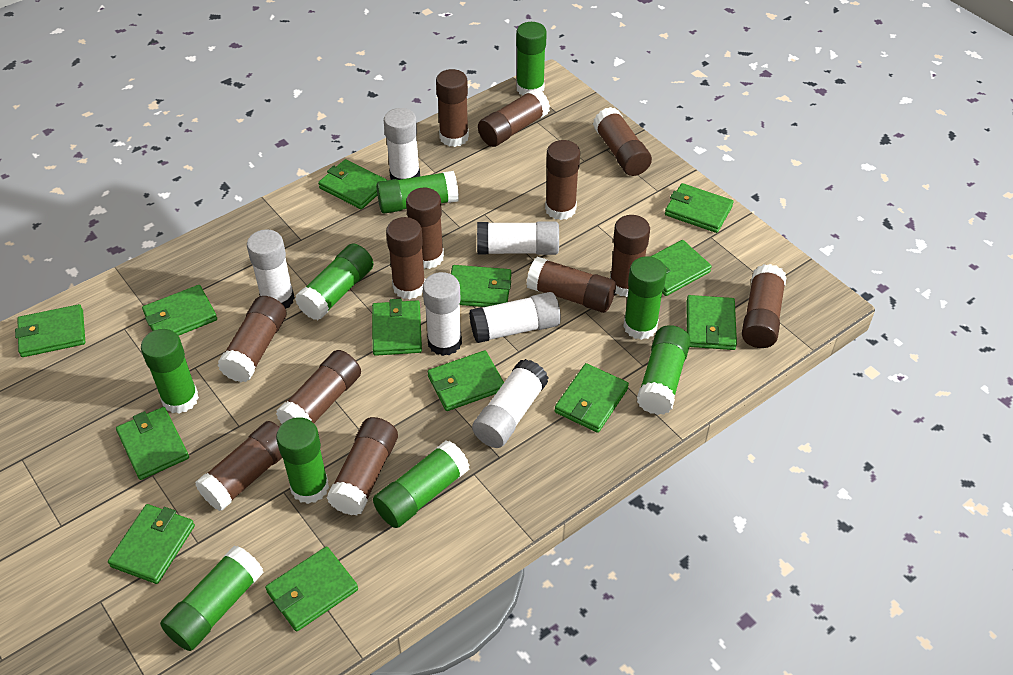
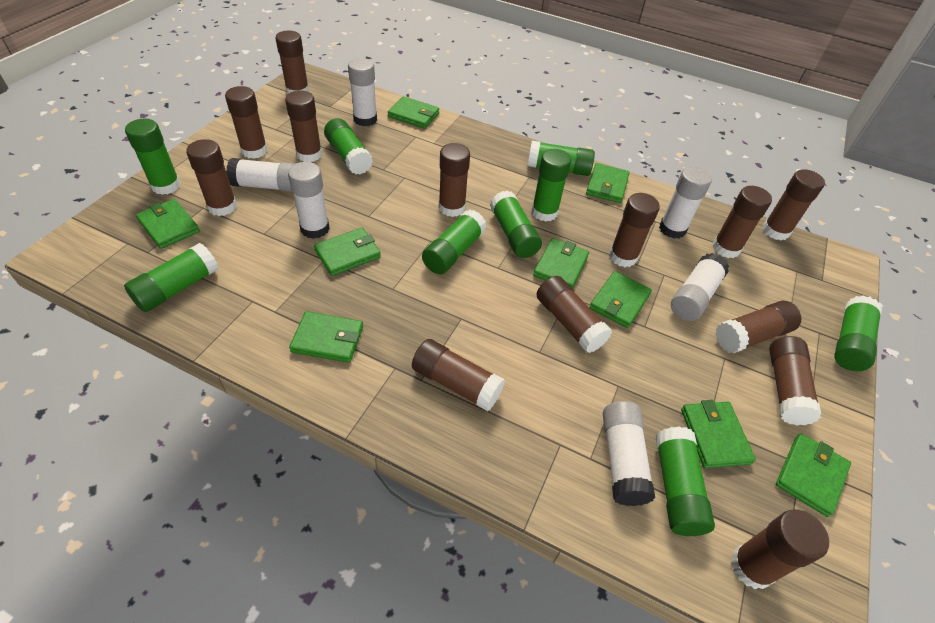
green wallet: [15,304,85,357] [108,504,195,584] [116,407,189,480] [142,285,217,336] [265,546,358,631] [318,159,387,209] [372,299,422,356] [427,350,504,411] [451,265,511,307] [554,363,629,433] [650,240,712,296] [665,183,733,233] [686,295,737,350] = 13 -> [136,199,200,249] [289,311,363,363] [314,228,381,276] [388,96,439,129] [533,238,589,289] [586,163,630,203] [589,271,652,328] [681,400,756,468] [776,433,851,517] = 9

